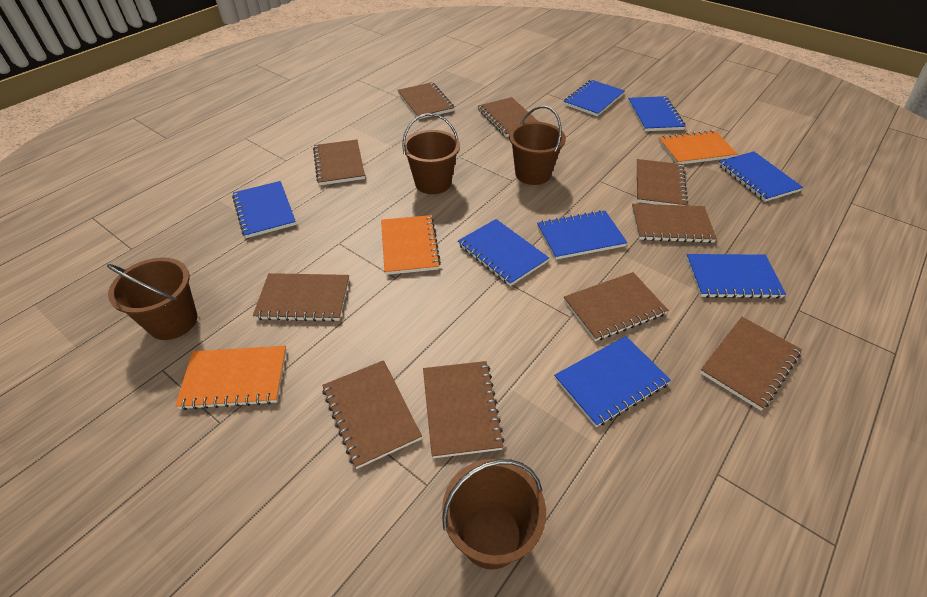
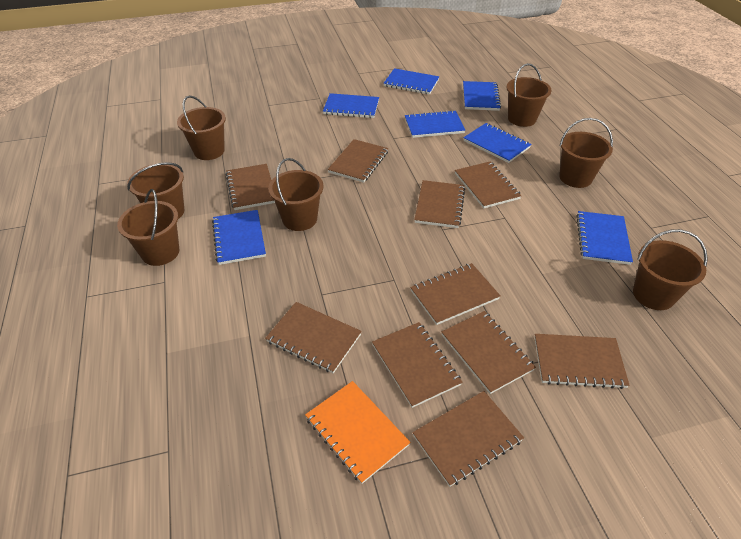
blue notebook: [232,181,296,238] [458,219,549,286] [537,210,628,260] [554,336,671,427] [564,80,625,116] [628,96,686,131] [686,254,786,298] [718,151,803,202] = 8 -> [212,210,266,265] [323,93,379,118] [383,68,439,95] [405,110,465,138] [463,81,501,111] [463,123,531,163] [576,211,633,265] = 7
brown bucket: [107,258,197,340] [402,113,460,194] [442,459,546,570] [509,106,566,185] = 4 -> [117,189,179,266] [127,162,184,219] [177,95,226,160] [268,158,323,231] [506,63,552,127] [559,118,613,188] [633,229,708,310] = 7
orange notebook: [175,346,286,410] [381,215,441,275] [658,130,738,164] = 3 -> [305,381,411,484] = 1

